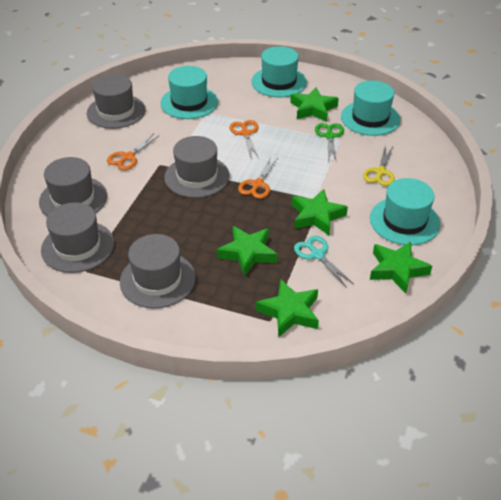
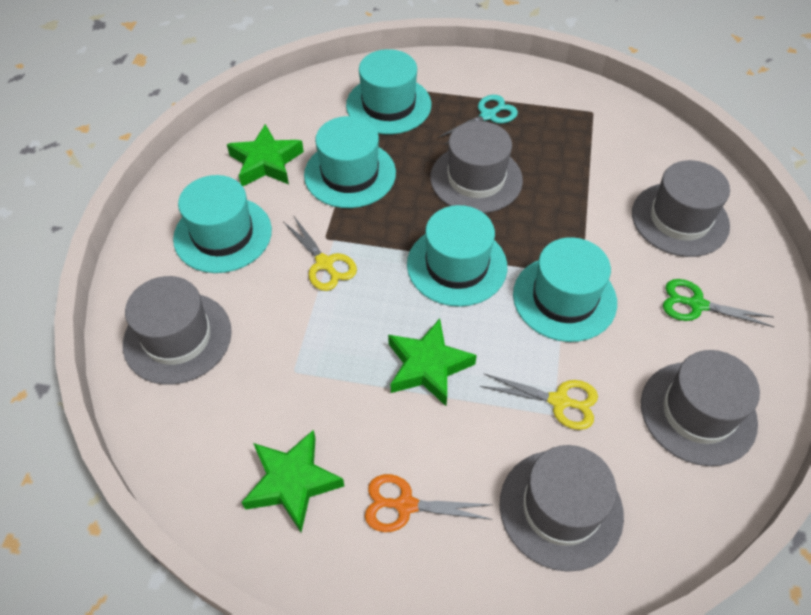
green star: [217,226,277,276] [256,280,319,337] [290,87,339,122] [292,189,348,235] [370,242,432,294] = 5 -> [227,124,304,186] [242,430,344,532] [388,319,477,406] = 3
orange scissors: [107,133,160,170] [229,120,259,158] [238,157,279,199] = 3 -> [365,474,493,532] = 1
turquoise hat: [161,66,218,119] [252,46,307,97] [341,81,400,136] [370,178,440,245] = 4 -> [173,175,272,273] [304,116,396,208] [346,49,431,135] [407,205,507,307] [513,237,617,342] = 5
yellow scissors: [363,145,395,186] = 1 -> [283,215,357,291] [480,373,598,430] = 2

